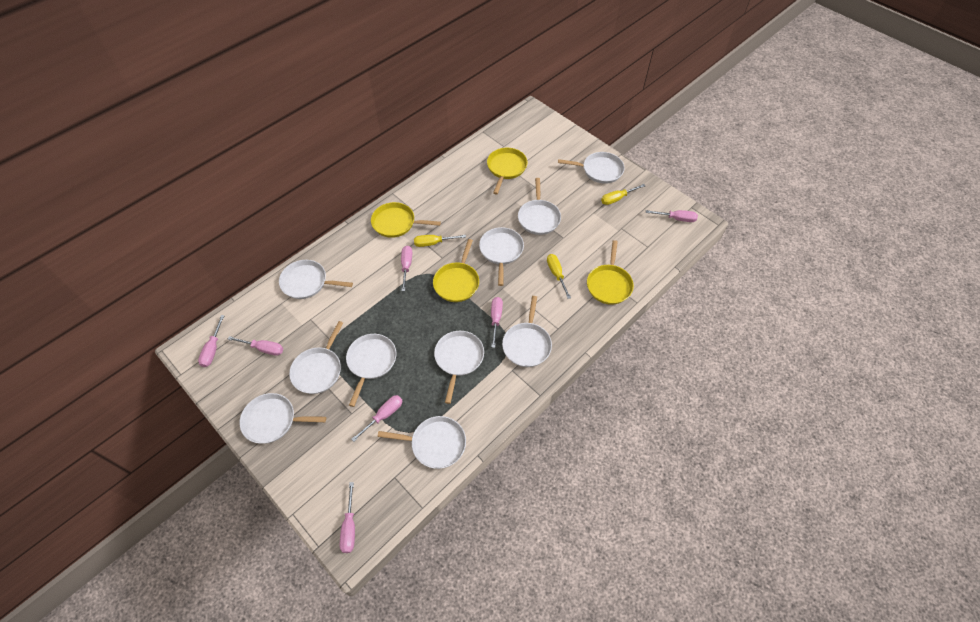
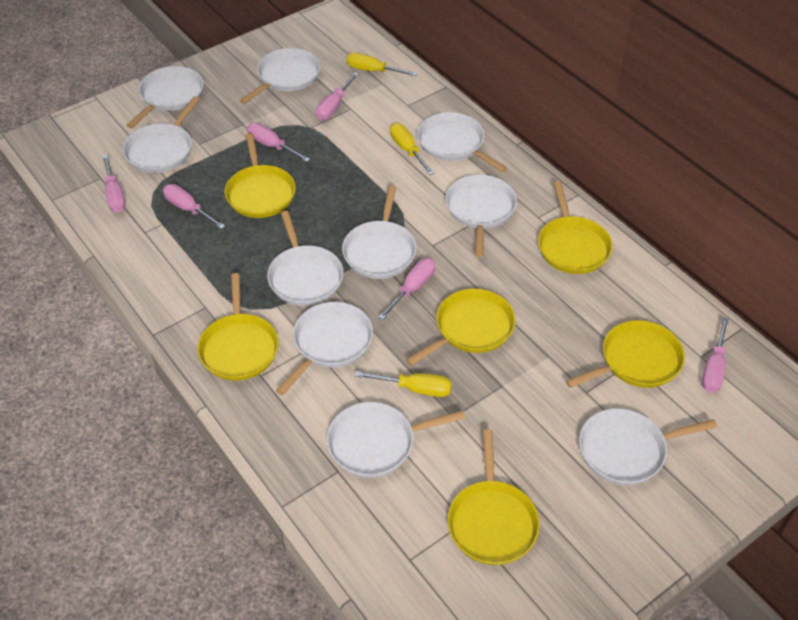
pink screwdriver: [198,315,225,367] [228,336,283,356] [340,482,355,553] [351,395,402,442] [401,246,412,291] [491,297,503,348] [646,210,698,222] = 7 -> [102,155,126,213] [163,184,225,229] [247,123,310,162] [316,73,359,120] [378,258,435,320] [702,317,729,393] = 6
yellow pan: [371,202,441,238] [433,239,479,302] [487,148,527,194] [587,240,634,305] = 4 -> [198,273,279,381] [225,133,296,218] [406,288,515,366] [448,429,540,565] [538,181,613,274] [566,320,685,388] = 6

